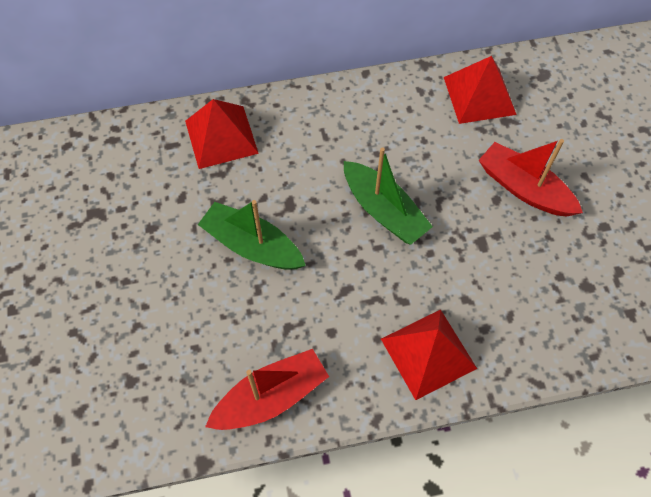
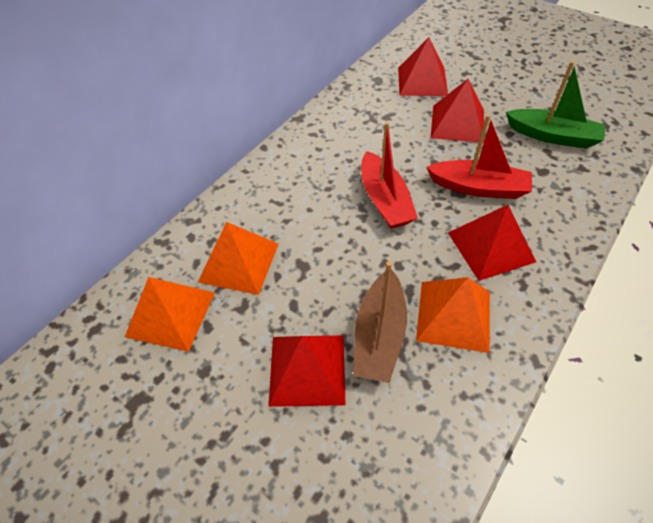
brown boat: none = 0 -> [353,261,407,383] = 1
green boat: [198,200,306,270] [344,147,433,245] = 2 -> [506,61,606,149] = 1
orange pyramid: none = 0 -> [125,277,215,352] [198,222,279,295] [416,277,490,353] = 3
red pyramid: [185,99,259,169] [381,310,477,400] [444,56,517,124] = 3 -> [268,336,346,407] [398,37,448,96] [431,79,484,143] [448,205,536,281] = 4

